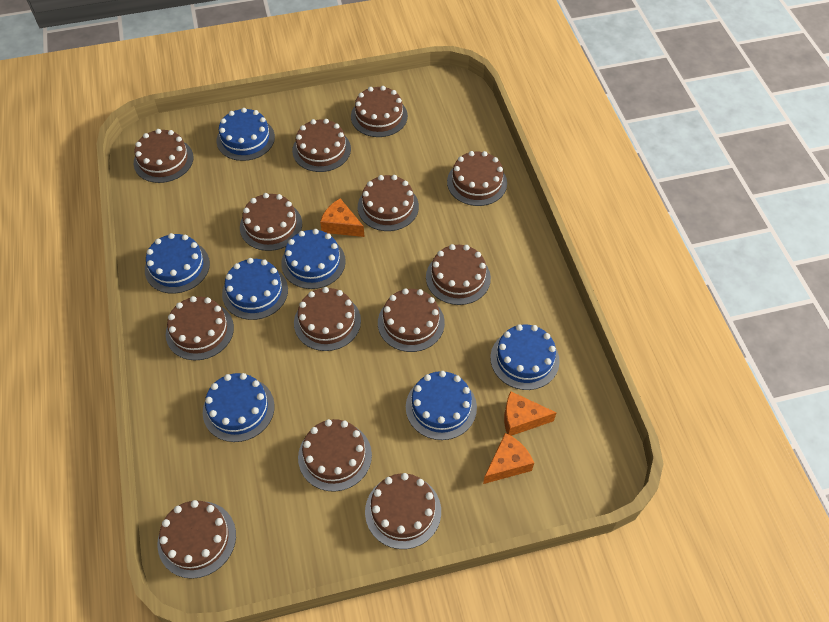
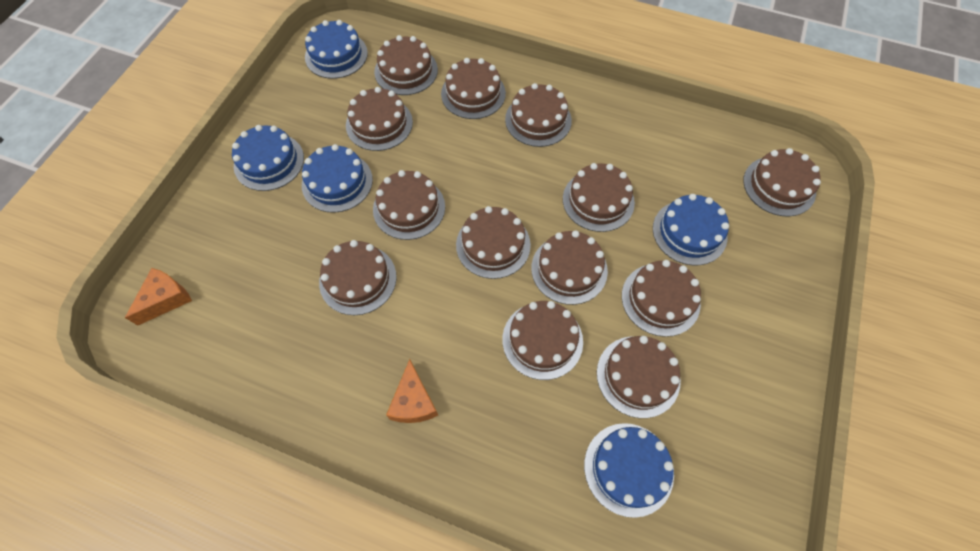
blue cake: [145,233,210,294] [203,373,275,442] [216,108,275,161] [222,258,288,320] [281,229,346,289] [406,371,477,440] [490,324,560,390] = 7 -> [232,125,304,191] [302,144,373,213] [305,20,368,79] [584,423,674,518] [653,194,729,265] = 5
orange cheese: [320,199,365,237] [483,433,534,484] [504,391,557,436] = 3 -> [125,268,192,325] [386,359,438,423] = 2

